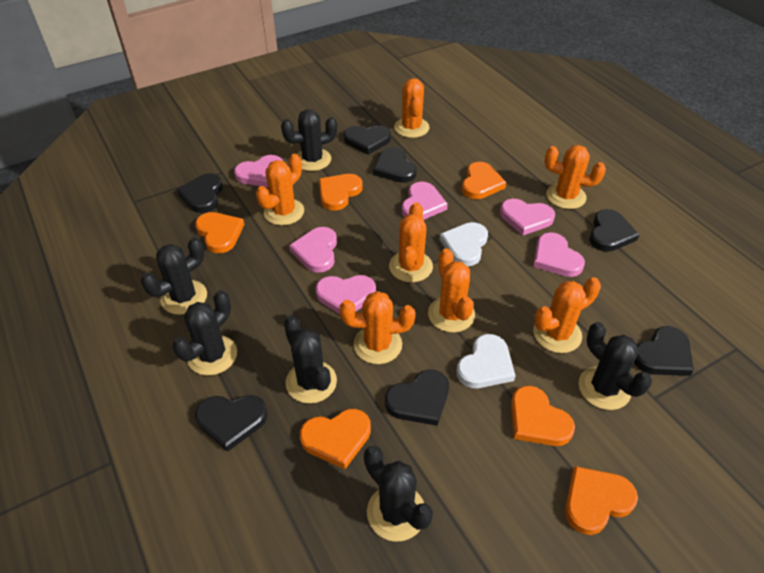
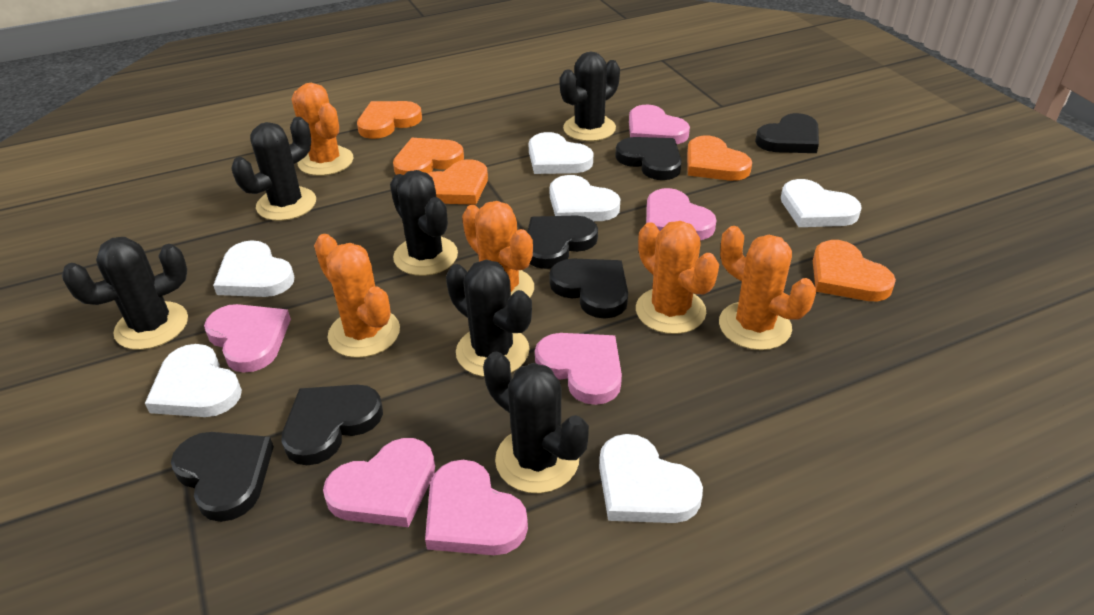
black heart: [177,173,223,213] [195,395,268,452] [344,125,391,155] [373,147,417,183] [385,370,449,426] [589,209,639,252] [634,326,694,376] = 7 -> [171,432,274,522] [281,385,383,465] [527,215,598,269] [549,259,628,319] [615,137,682,180] [755,113,819,153] = 6
orange cactus: [256,154,304,225] [340,291,415,364] [389,202,433,282] [394,78,429,138] [428,248,475,333] [533,277,601,353] [545,145,606,209] = 7 -> [291,83,354,176] [314,234,400,358] [462,201,534,298] [636,221,719,334] [719,226,816,350] = 5
orange heart: [195,212,244,253] [300,409,371,469] [319,174,363,210] [462,162,506,199] [511,386,575,446] [565,466,638,535] = 6 -> [357,101,422,139] [393,138,464,175] [428,159,488,205] [687,135,752,181] [813,240,896,301] = 5
white heart: [439,222,488,266] [456,334,516,388] = 2 -> [145,344,242,417] [213,240,294,297] [528,132,593,174] [550,175,620,221] [599,434,703,523] [781,179,862,227] = 6

